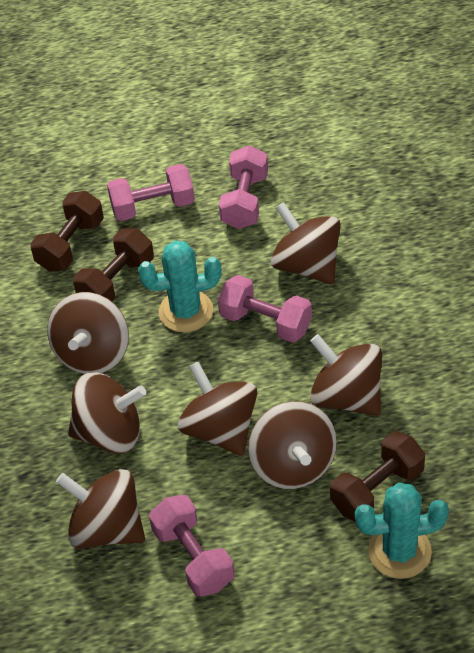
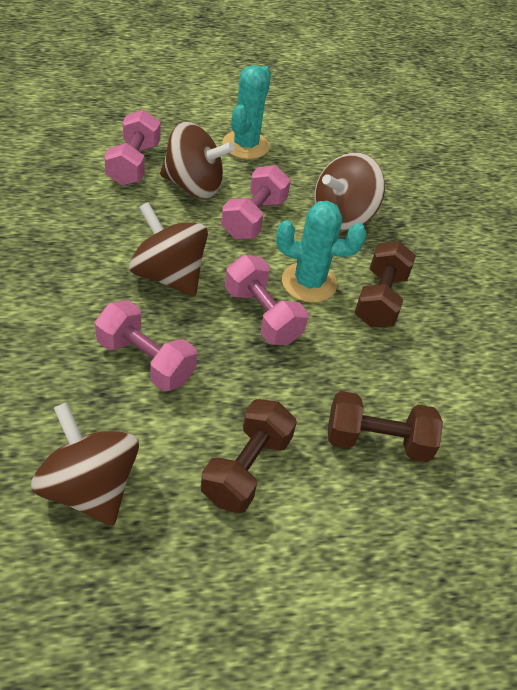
brown spinning top: [47,292,129,374] [56,469,145,549] [68,372,146,453] [178,361,257,456] [248,401,337,489] [271,202,341,284] [310,334,382,416] = 7 -> [31,402,139,526] [129,202,208,296] [160,122,235,199] [315,152,385,230] = 4

